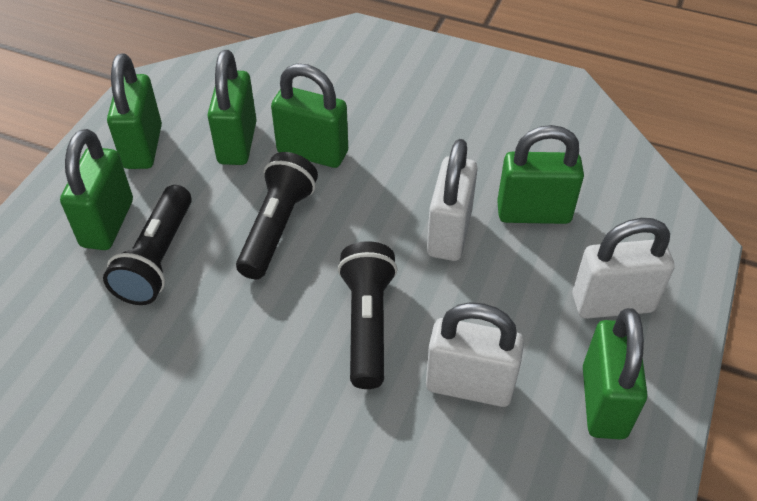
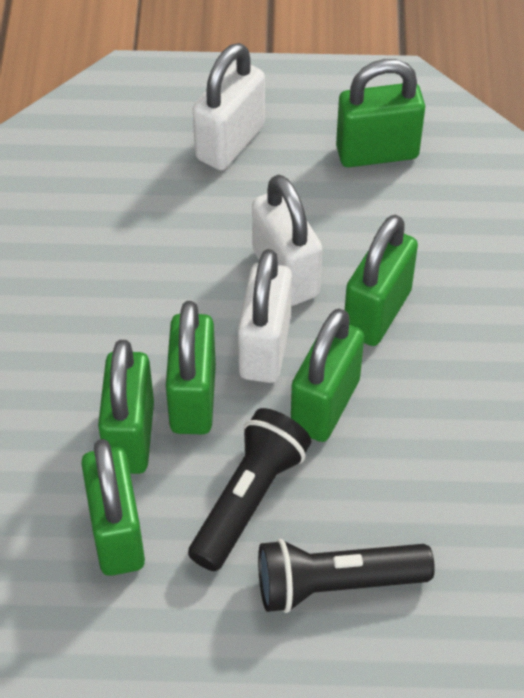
black flashlight: [103,185,192,305] [236,152,318,279] [338,241,398,389] = 3 -> [188,408,311,571] [258,539,435,613] = 2

